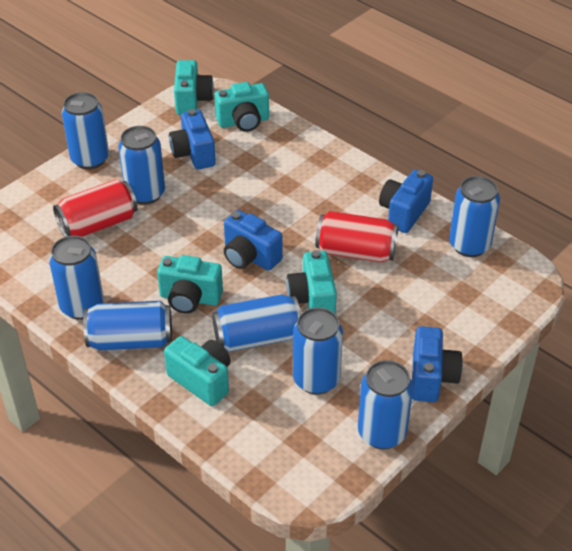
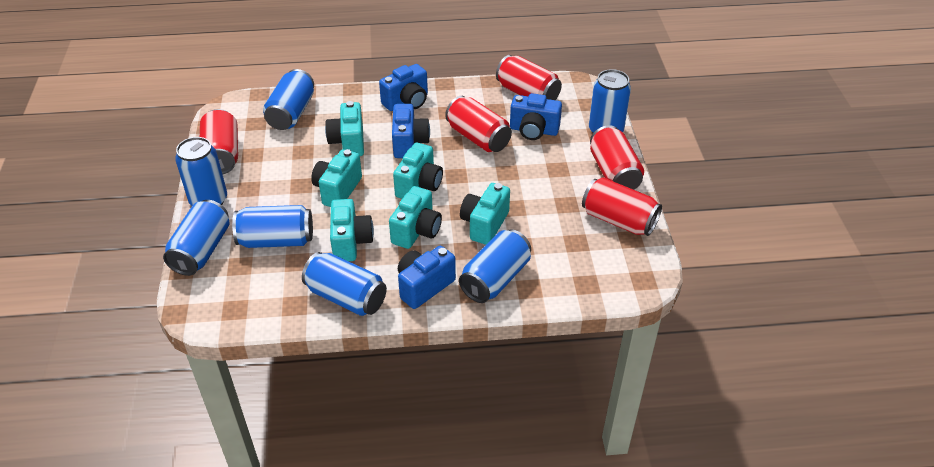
blue can: [49,236,104,320] [62,92,109,169] [83,301,172,350] [118,126,165,205] [212,294,301,352] [293,307,343,395] [358,360,413,449] [449,176,500,257] = 8 -> [163,200,229,276] [175,137,227,206] [232,205,313,248] [263,69,314,130] [302,252,387,316] [459,229,531,303] [589,69,631,133] = 7
red can: [53,179,138,237] [315,211,399,262] = 2 -> [200,109,238,174] [445,96,512,152] [496,55,562,100] [582,177,662,236] [590,125,644,190] = 5
turquoise camera: [157,255,223,314] [164,336,231,406] [174,60,214,115] [214,82,269,132] [286,250,337,314] = 5 -> [311,149,362,207] [325,101,364,156] [330,199,374,261] [389,186,442,249] [393,143,443,199] [460,183,510,245] = 6

